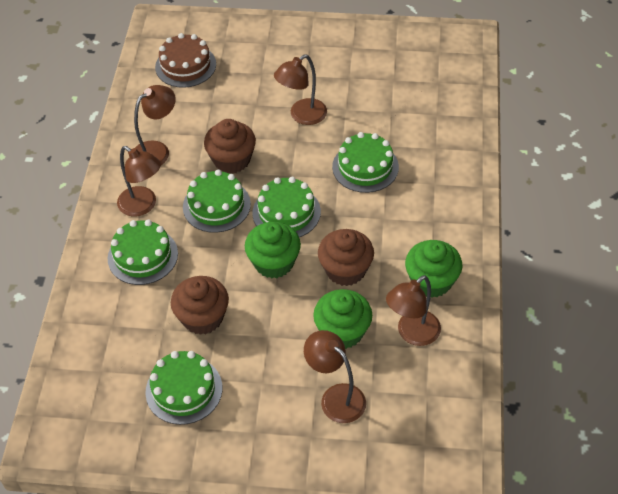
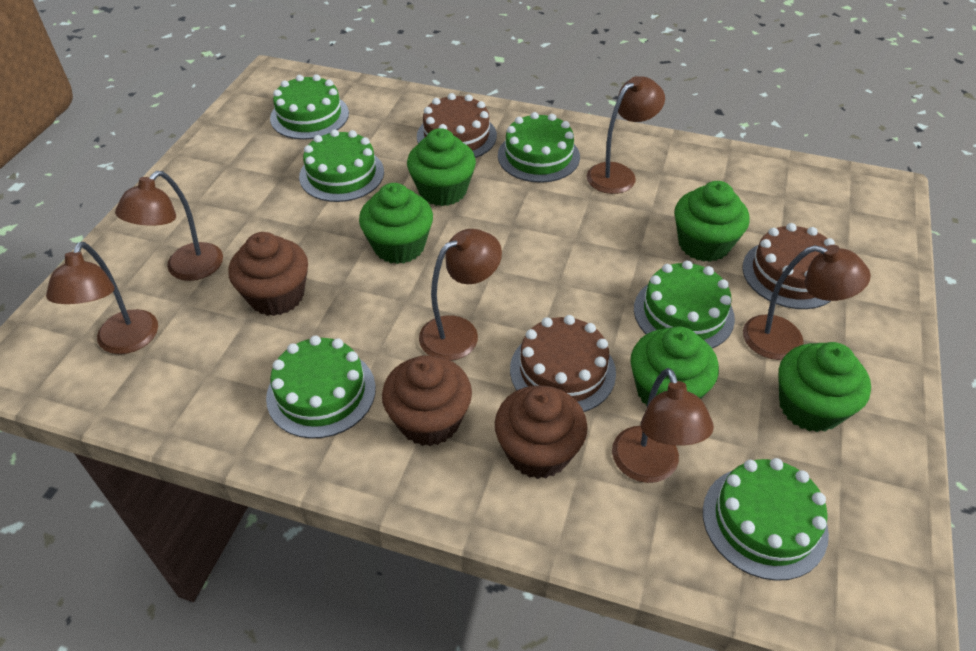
brown cake: [155,33,216,88] = 1 -> [417,93,497,158] [510,315,616,412] [742,223,835,309] = 3
brown lamp: [117,146,161,217] [134,85,176,165] [274,54,327,125] [304,330,366,423] [386,275,441,346] = 5 -> [46,242,158,354] [115,171,223,281] [419,229,502,361] [587,76,665,194] [612,368,714,483] [743,245,871,360] = 6
green cake: [108,219,178,285] [145,351,222,425] [183,169,251,233] [252,177,321,237] [332,132,399,193] = 5 -> [266,335,376,439] [270,74,349,140] [299,129,384,202] [498,112,580,183] [634,260,735,348] [703,458,829,581] = 6
green cupcake: [245,222,301,278] [313,289,372,349] [405,240,462,298] = 3 -> [359,183,433,264] [407,128,476,206] [631,326,719,406] [675,181,749,262] [778,342,871,432] = 5

